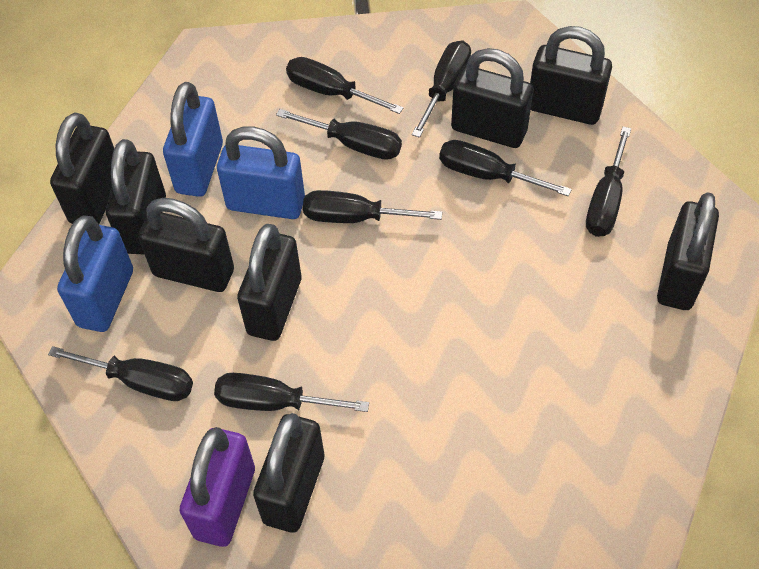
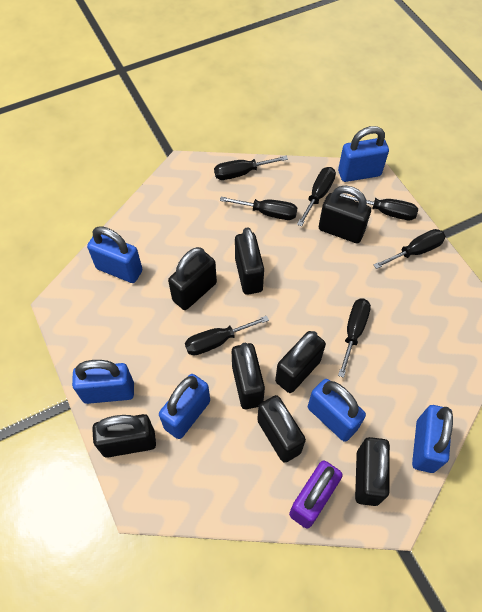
black screwdriver: [48,346,193,401] [214,373,369,412] [276,109,402,160] [286,57,404,114] [303,190,442,223] [412,40,471,138] [439,140,572,196] [586,127,631,237] = 8 -> [185,316,269,356] [214,156,288,180] [220,197,297,220] [297,167,336,226] [338,298,371,378] [340,194,418,220] [373,229,446,269] = 7
blue padlock: [57,215,133,332] [163,82,223,197] [217,126,305,219] = 3 -> [72,360,134,404] [87,226,142,283] [159,374,210,439] [308,379,366,442] [338,126,389,182] [412,405,453,473] = 6

